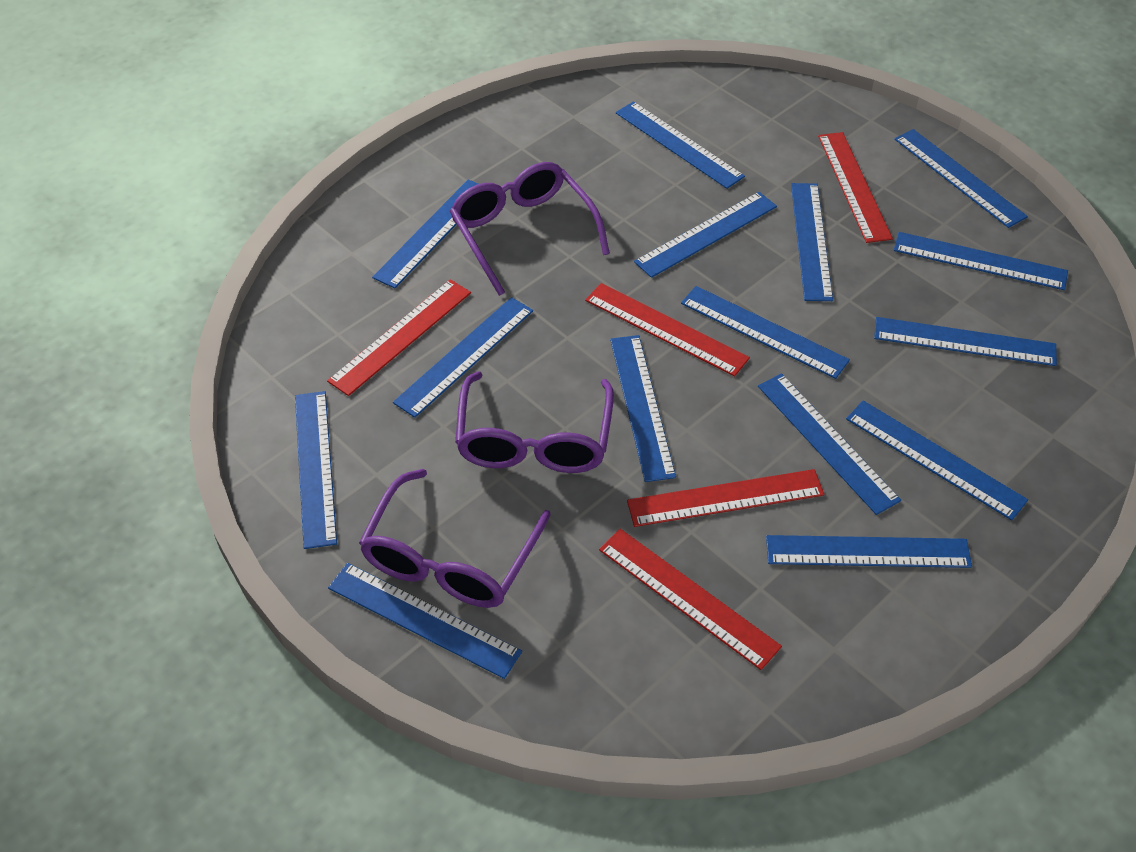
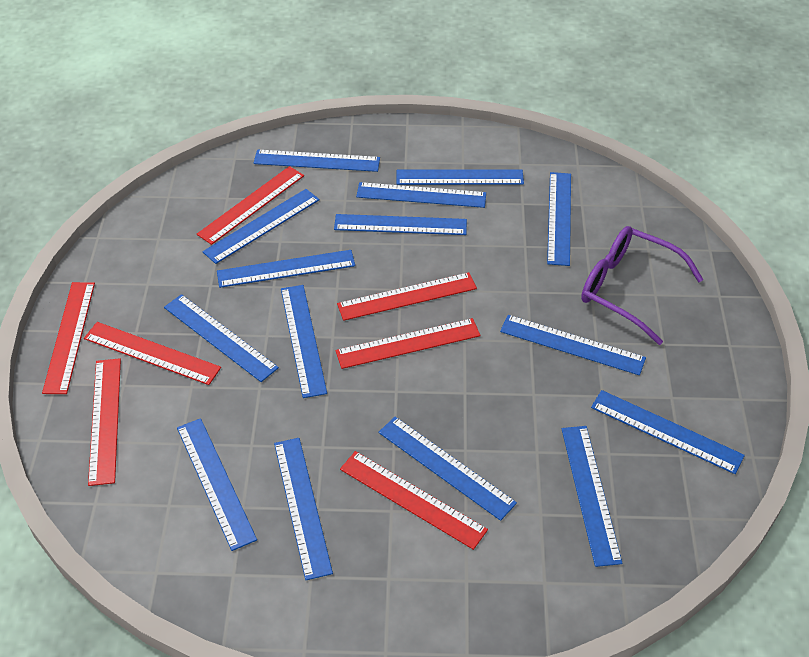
purple glasses: [359,469,551,608] [450,162,610,296] [455,371,614,473] = 3 -> [581,226,704,345] = 1
red ruler: [327,279,471,396] [585,283,750,377] [599,529,782,670] [627,469,824,527] [818,132,893,243] = 5 -> [42,282,95,394] [84,322,221,385] [88,358,121,486] [197,166,304,245] [335,318,481,369] [337,272,477,321] [340,451,488,550] = 7

